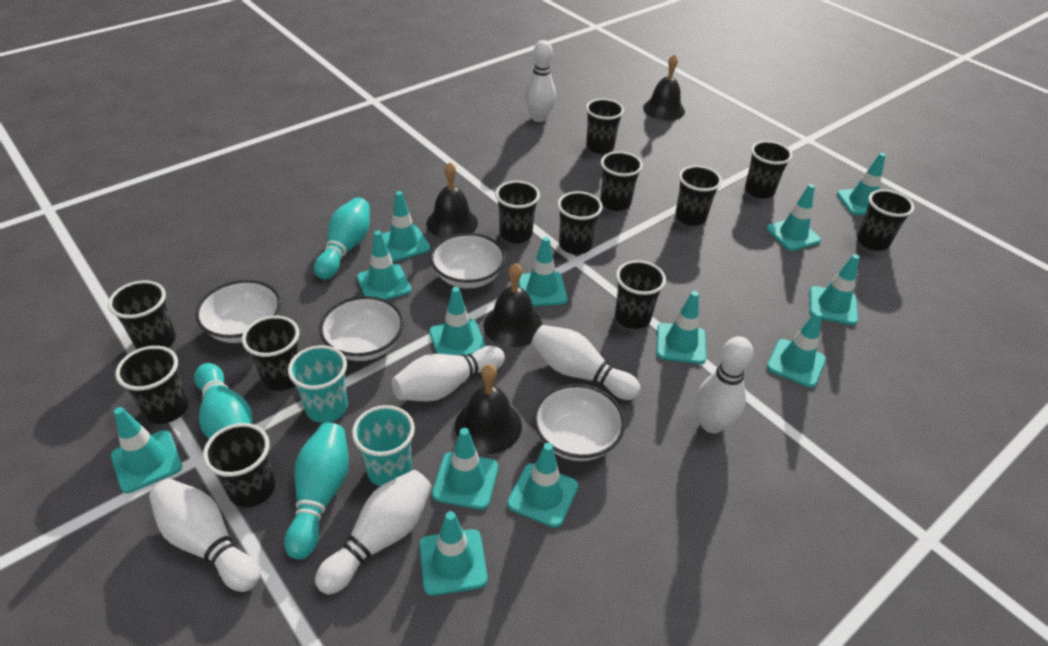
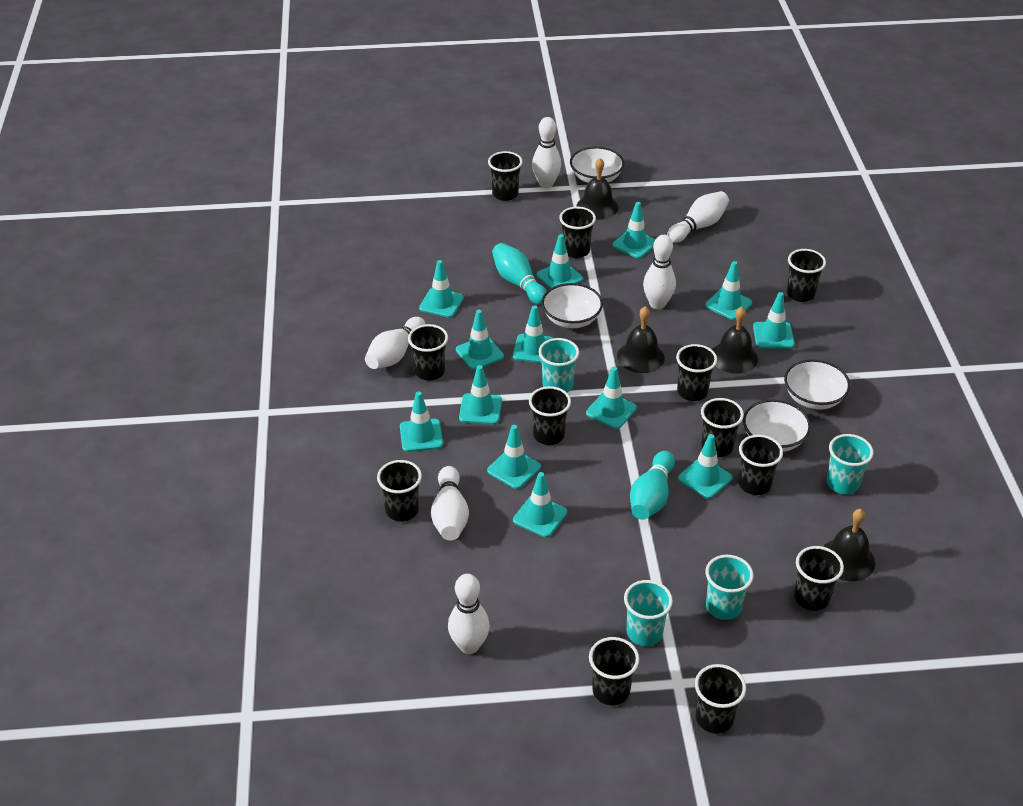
turquoise bowling pin: [194,363,253,439] [284,423,349,559] [314,197,370,280] = 3 -> [492,243,547,305] [630,451,675,520] = 2
turquoise cup: [288,345,348,423] [352,405,415,486] = 2 -> [539,338,579,393] [624,580,673,646] [706,555,753,620] [827,434,873,494] = 4

